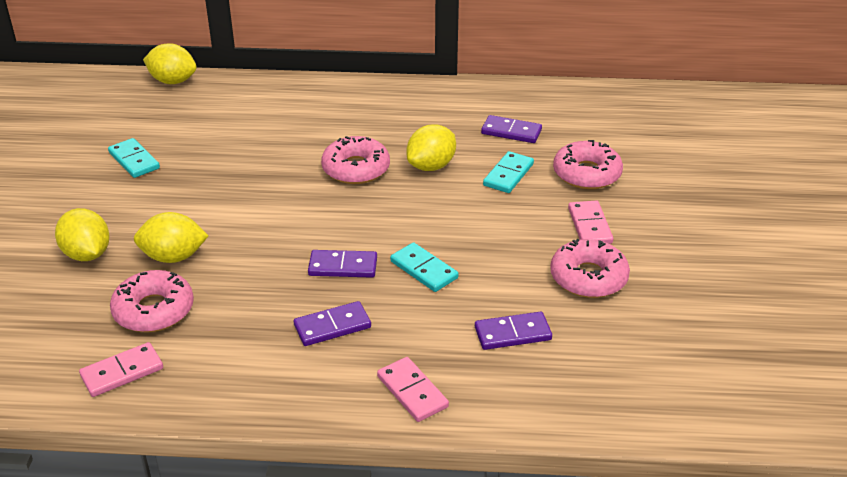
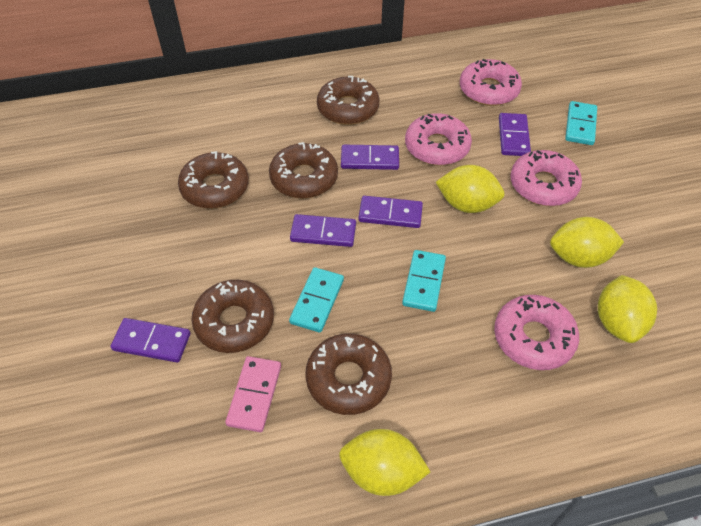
brown donut: none = 0 -> [178,151,249,209] [191,280,274,353] [269,142,338,199] [305,333,392,415] [317,76,380,125] = 5
pink domino: [79,342,163,397] [377,357,449,422] [568,200,613,244] = 3 -> [225,356,281,432] = 1
purple domino: [294,301,371,346] [308,250,377,278] [475,311,552,350] [481,115,542,143] = 4 -> [111,318,190,362] [290,214,356,247] [341,145,399,170] [358,196,423,228] [499,113,531,156] = 5

